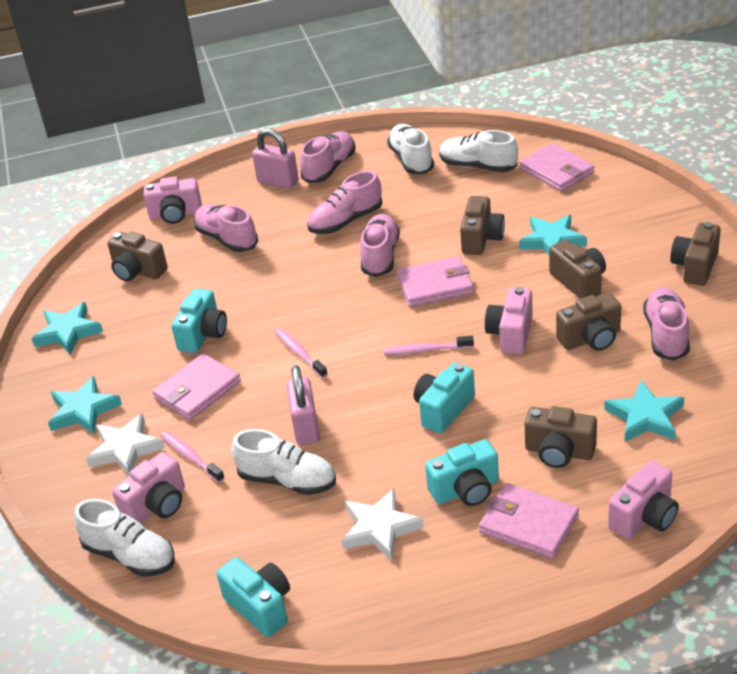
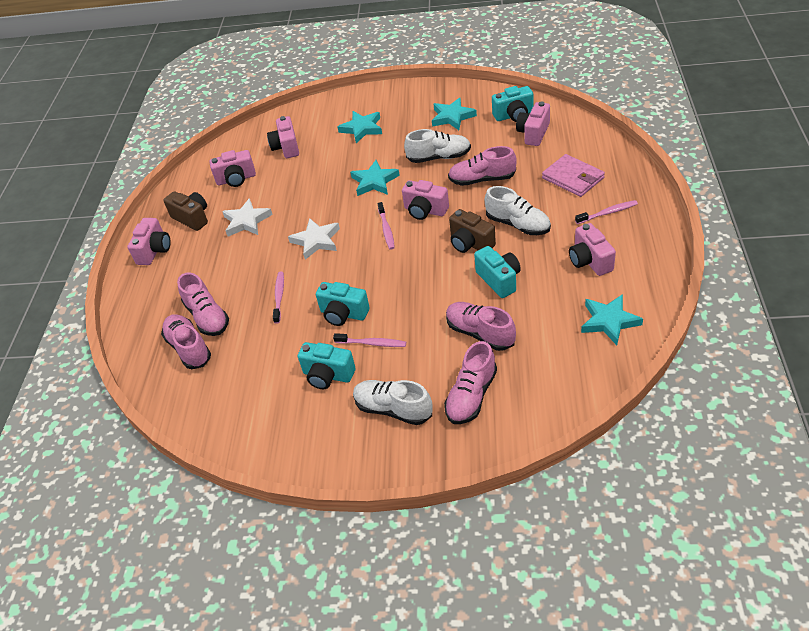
brown camera: [107,232,168,281] [460,196,505,255] [525,406,597,468] [549,240,606,299] [556,293,621,351] [670,222,721,286] = 6 -> [163,192,208,231] [449,209,496,253] = 2
pink camera: [112,452,185,523] [144,176,202,224] [485,287,533,354] [608,461,679,539] = 4 -> [127,218,171,265] [209,150,256,187] [267,116,299,158] [402,180,449,220] [516,101,550,146] [569,223,616,276] = 6
pink padlock: [252,129,299,189] [287,365,320,445] = 2 -> none = 0
pink toothbrush: [161,431,225,483] [275,328,328,378] [384,336,474,355] = 3 -> [273,272,284,324] [333,333,406,347] [377,202,395,250] [575,200,638,224] = 4
pink wallet: [152,353,241,420] [397,256,474,307] [479,483,579,559] [519,143,595,192] = 4 -> [542,154,605,197] = 1
white shoe: [74,499,175,576] [231,429,336,495] [387,124,434,174] [439,130,518,172] = 4 -> [353,380,433,425] [404,129,471,163] [485,186,551,235] = 3

